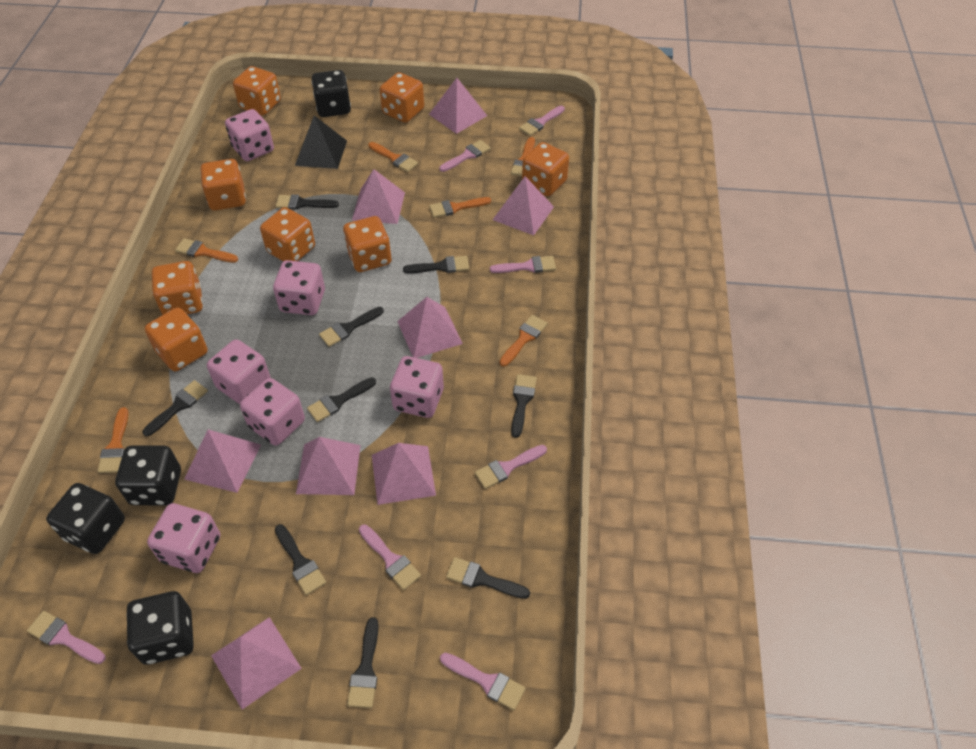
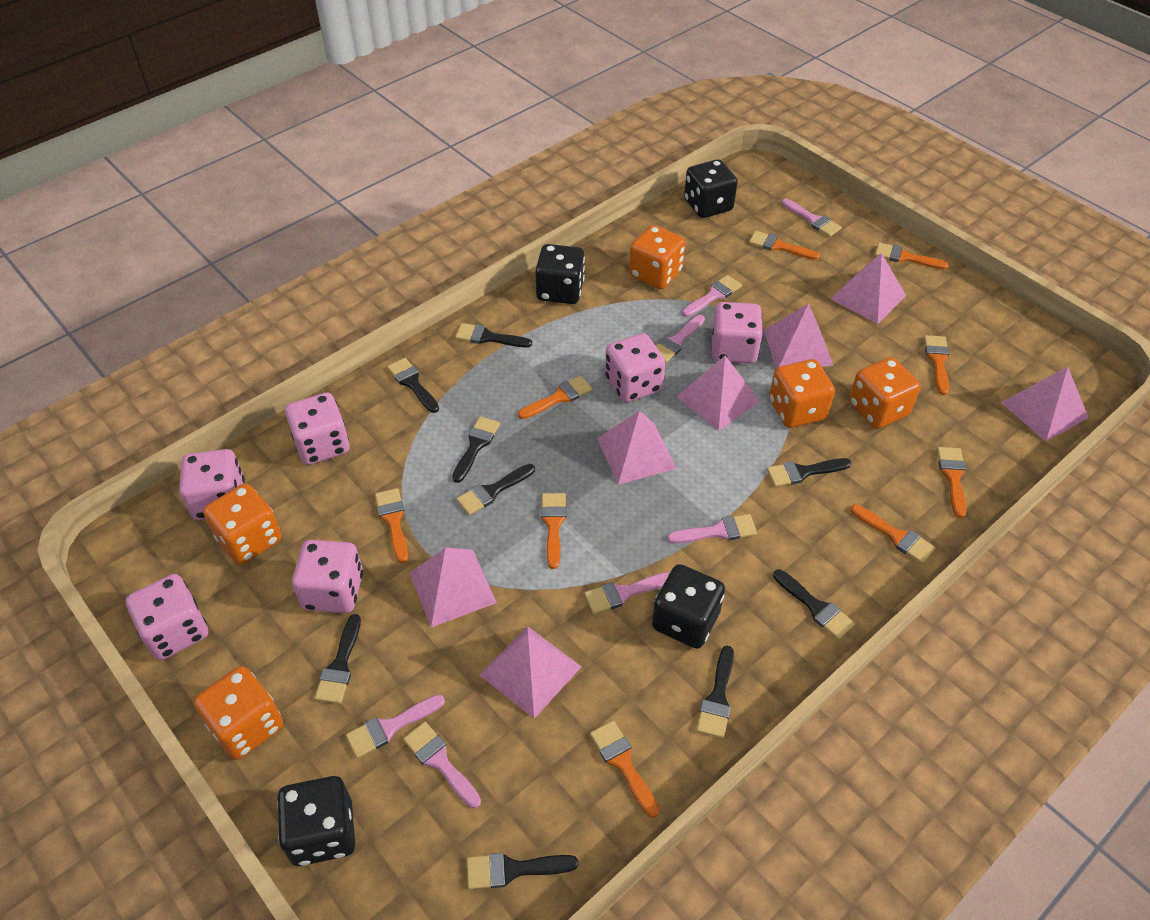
black pyramid: [295,116,347,169] = 1 -> none = 0
orange brush: [98,407,128,473] [175,238,238,263] [369,142,418,172] [429,197,491,218] [500,315,548,367] [511,137,535,176] = 6 -> [375,488,408,563] [518,376,592,419] [541,493,566,569] [590,721,659,818] [749,231,820,260] [851,504,935,564] [875,243,949,269] [924,335,950,395] [937,447,967,518] = 9
orange dice: [145,308,208,371] [152,261,203,315] [200,159,246,211] [233,66,281,115] [260,207,315,261] [343,216,391,272] [380,72,424,123] [522,142,569,196] = 8 -> [193,666,283,760] [203,483,282,565] [629,225,685,289] [769,359,835,428] [849,357,920,429] = 5
pink pyramid: [184,429,261,493] [211,617,302,709] [296,437,361,495] [352,169,405,224] [372,443,436,505] [397,297,463,358] [429,78,487,134] [493,176,554,235] = 8 -> [409,548,497,627] [480,626,582,719] [597,411,677,485] [676,356,760,431] [764,304,834,368] [831,253,906,324] [1001,367,1089,442] = 7

